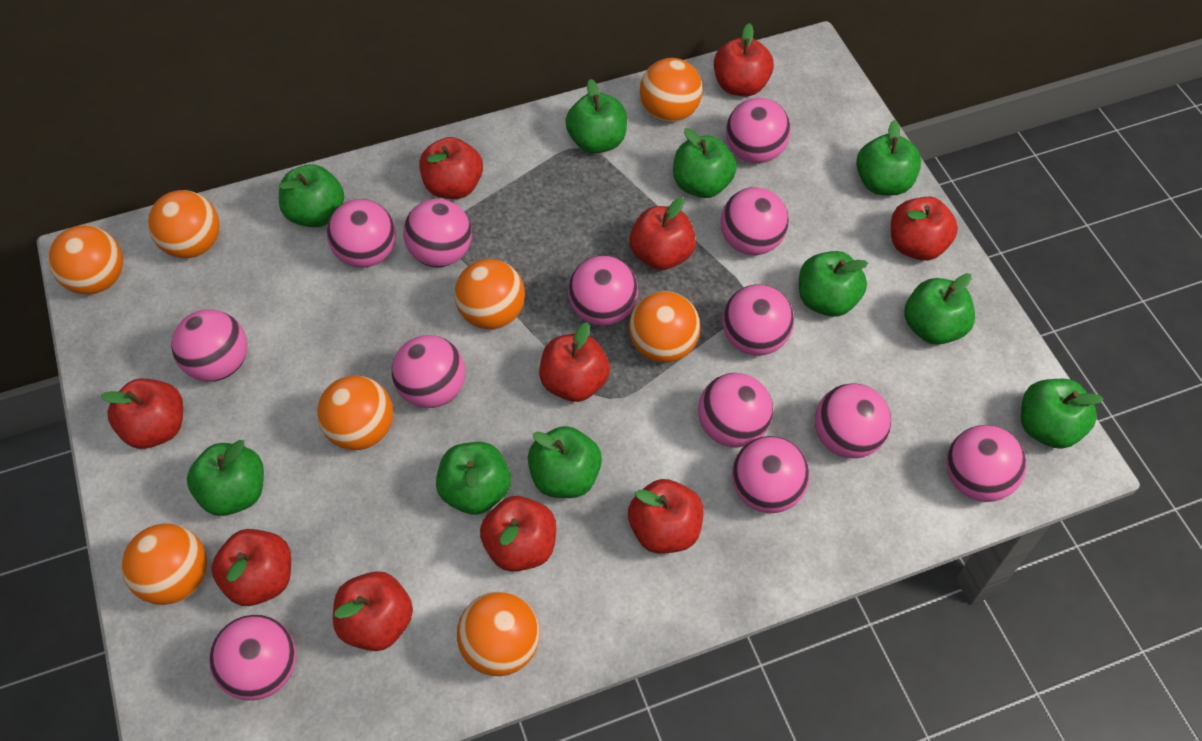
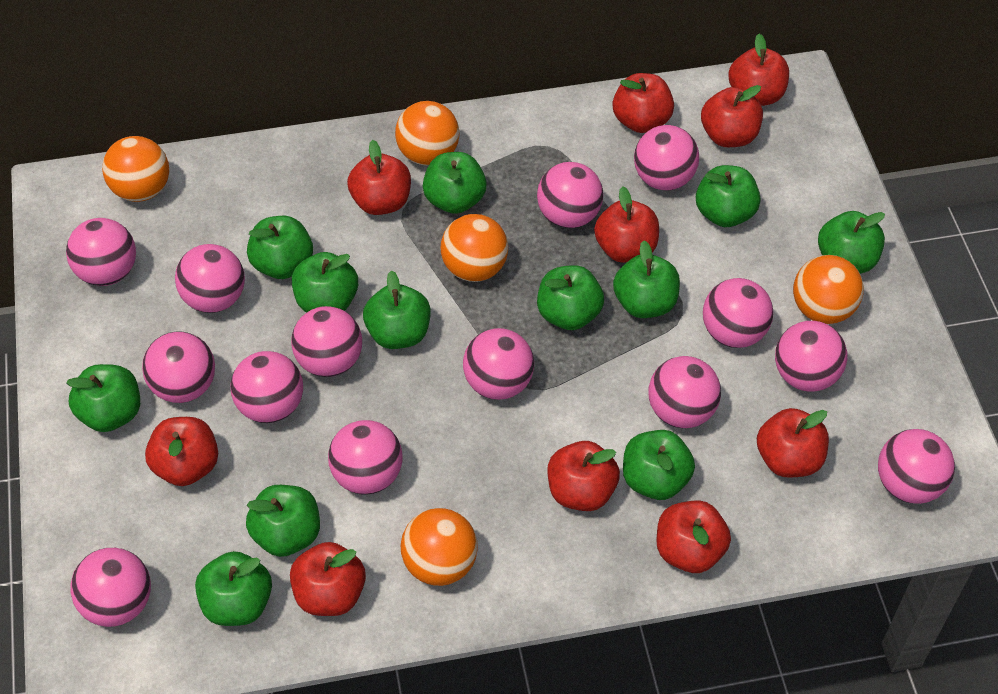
green apple: [187,440,264,516] [279,164,344,227] [436,442,511,515] [528,426,602,498] [565,79,627,153] [673,128,737,198] [799,251,868,317] [856,120,921,196] [904,273,975,345] [1021,379,1104,449] = 10 -> [66,364,140,432] [195,551,272,626] [246,485,320,557] [247,216,313,279] [292,252,358,312] [363,271,431,349] [423,152,487,214] [537,265,604,330] [613,241,680,318] [623,430,695,500] [696,165,760,227] [818,211,885,274] = 12
orange ball: [48,225,123,295] [122,524,207,605] [148,190,220,258] [317,375,393,450] [454,259,525,329] [457,592,540,676] [629,291,700,363] [640,58,703,122] = 8 -> [102,136,169,202] [395,101,460,166] [401,508,478,586] [441,214,508,282] [793,255,864,324] = 5
pink ball: [172,309,247,382] [209,615,296,701] [327,199,396,268] [392,335,465,408] [403,199,472,267] [568,255,638,326] [698,373,773,447] [720,187,789,255] [722,284,794,355] [726,98,791,163] [732,436,810,513] [815,383,891,458] [946,425,1027,502] = 13 -> [66,218,136,286] [70,548,151,627] [142,331,215,403] [175,244,245,313] [230,351,303,423] [291,306,362,377] [328,420,403,495] [463,328,534,400] [537,162,603,228] [634,125,699,190] [648,356,721,428] [703,278,773,348] [775,321,847,392] [878,429,955,504] = 14

